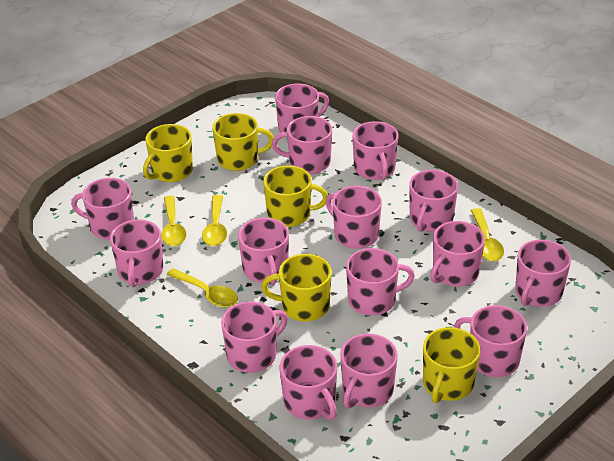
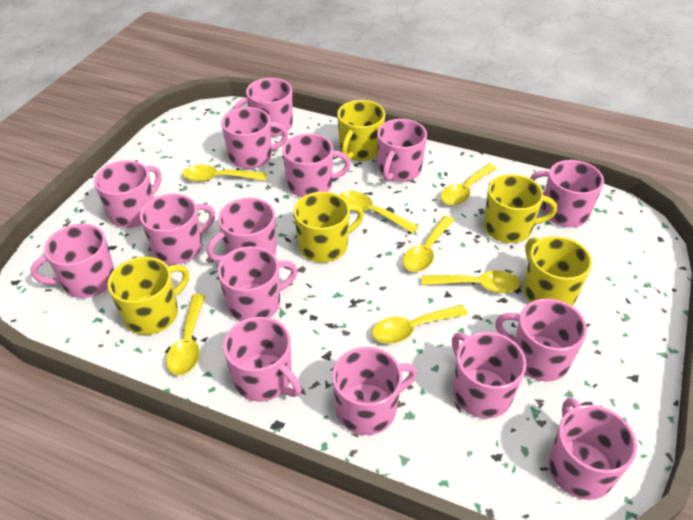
yellow spoon: [161,196,186,246] [167,268,238,307] [202,195,227,246] [471,208,504,261] = 4 -> [166,294,205,375] [183,164,267,182] [340,191,419,233] [372,305,468,344] [403,216,454,272] [422,270,520,293] [440,163,497,206] = 7

